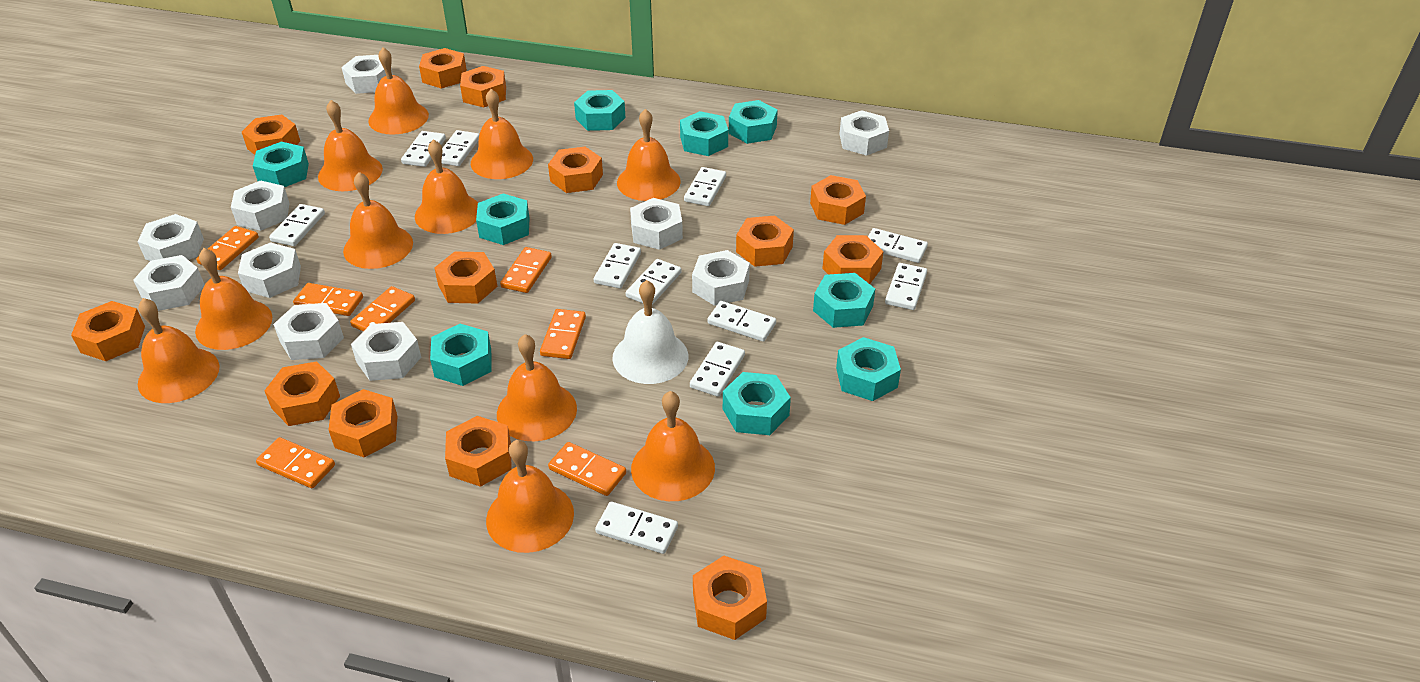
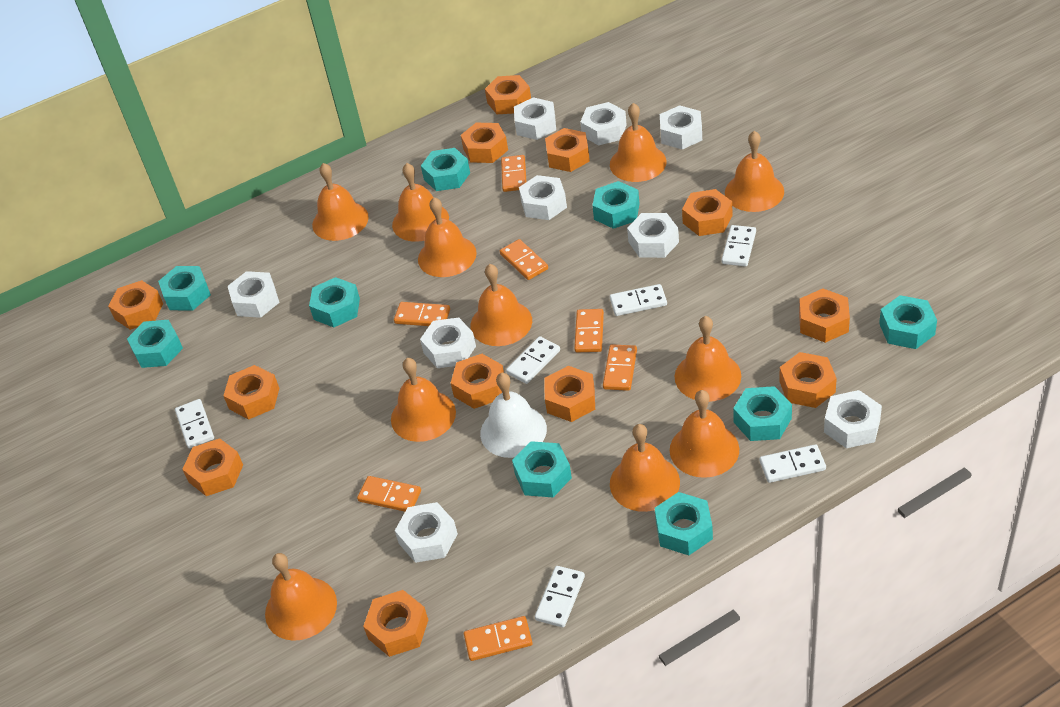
orange nut: [71,301,145,361] [242,115,300,155] [264,361,340,426] [329,389,397,457] [419,48,467,89] [434,251,498,304] [445,416,512,487] [460,66,506,108] [548,147,603,193] [693,556,767,640] [736,216,794,267] [810,175,866,225] [822,235,884,284] = 13 -> [108,280,163,330] [182,439,243,496] [223,365,279,419] [363,590,428,657] [451,354,504,409] [461,123,508,163] [485,75,531,114] [544,366,595,422] [545,128,590,172] [682,189,732,236] [779,352,837,408] [799,289,850,343] = 12
white domino: [269,204,325,246] [401,131,446,167] [441,130,479,166] [594,243,641,288] [595,502,678,554] [626,259,682,305] [684,167,726,206] [690,342,745,397] [708,301,776,342] [868,228,928,263] [885,263,927,310] = 11 -> [175,399,214,449] [506,336,560,384] [535,566,585,627] [610,284,667,316] [722,225,756,267] [760,444,826,483] = 6
white nut: [133,255,205,311] [137,214,204,261] [231,180,290,231] [238,242,301,298] [273,303,344,360] [341,55,393,94] [351,322,421,381] [630,198,683,250] [692,250,750,306] [839,110,889,156] = 10 -> [228,271,280,318] [395,502,458,563] [420,318,476,368] [514,97,556,140] [519,175,567,220] [580,102,627,145] [627,213,679,258] [660,105,702,150] [824,390,882,448] = 9

